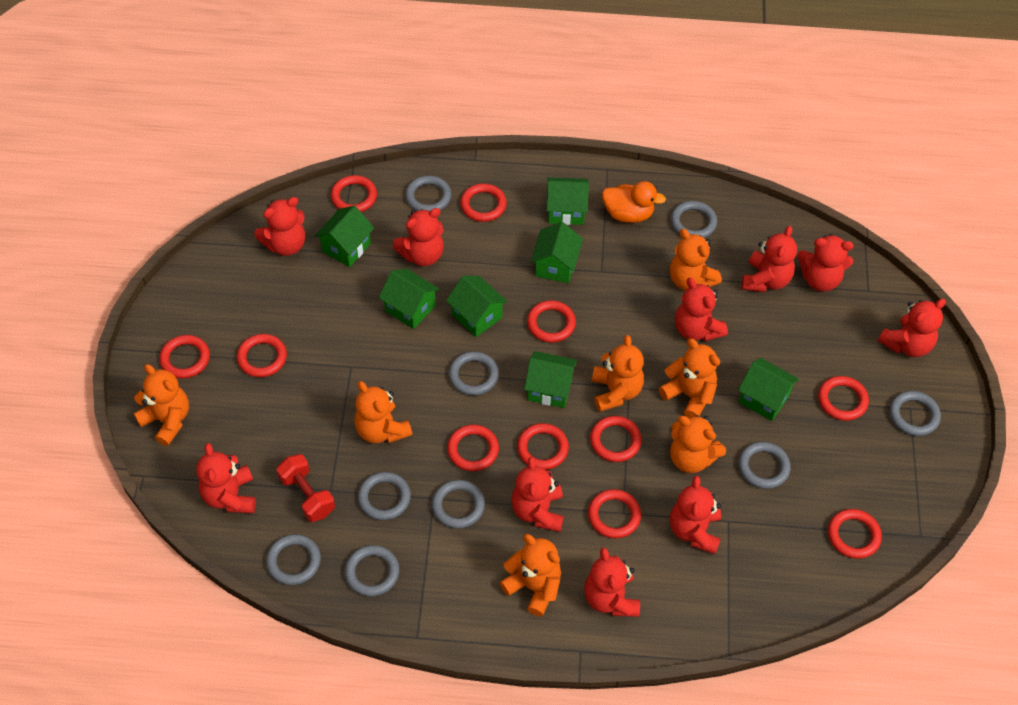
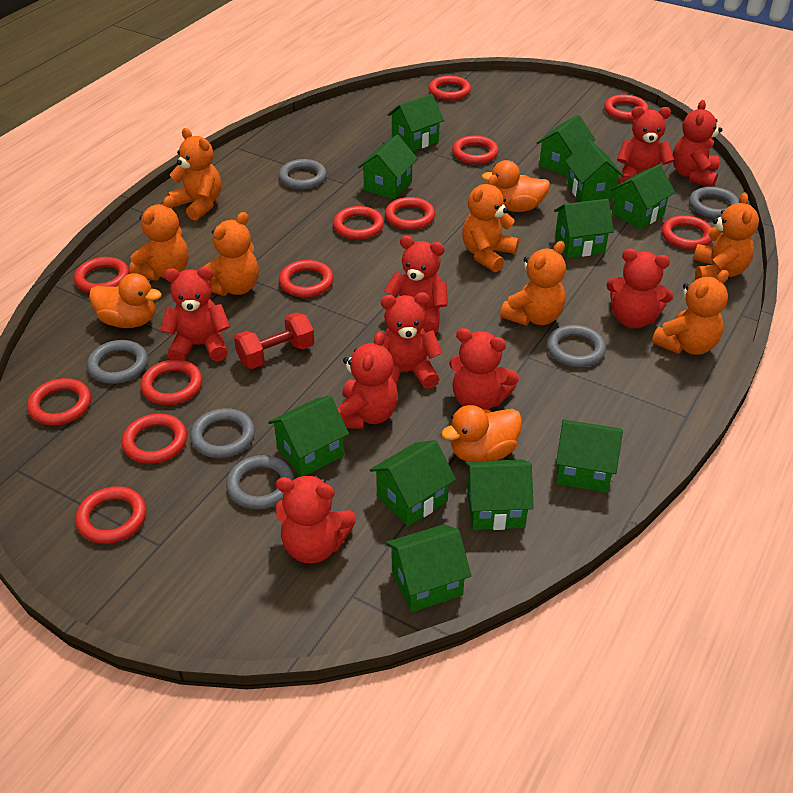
green house: [315,206,374,267] [379,268,440,329] [446,276,508,337] [524,351,577,408] [531,222,583,283] [547,177,589,225] [738,358,799,421] = 7 -> [268,396,349,476] [358,135,418,199] [370,440,456,527] [386,524,471,612] [387,94,444,152] [465,459,534,530] [537,115,595,177] [554,199,614,258] [556,420,623,493] [565,139,624,202] [610,164,675,229] = 11
grey ring: [266,534,321,585] [345,545,399,596] [358,472,411,520] [405,176,451,211] [432,480,485,529] [449,351,499,396] [671,201,717,238] [738,442,791,489] [889,391,941,436] = 9 -> [87,340,148,384] [190,408,255,458] [226,455,294,509] [279,159,327,189] [547,325,606,367] [689,187,739,219] = 6
orange duck: [602,181,666,223] = 1 -> [89,273,162,328] [441,405,522,462] [481,160,550,212] = 3
red ring: [159,335,210,379] [237,334,287,377] [331,175,377,212] [447,425,499,471] [460,183,507,222] [517,423,569,470] [527,300,576,343] [588,489,641,538] [590,416,642,462] [818,376,869,421] [828,509,882,559] = 11 -> [27,378,91,426] [74,257,130,293] [75,486,147,544] [122,414,187,464] [141,360,202,405] [279,260,334,298] [333,206,384,240] [385,197,435,230] [428,76,471,101] [452,135,499,164] [604,94,649,121] [661,215,712,250] = 12
red teddy bear: [196,443,256,513] [254,197,305,256] [392,208,444,266] [511,456,564,532] [584,547,640,617] [670,476,721,554] [675,278,728,342] [742,226,797,292] [797,234,854,292] [878,299,946,357] = 10 -> [160,267,230,361] [275,475,356,563] [337,331,398,429] [381,292,443,389] [384,236,448,333] [449,328,519,410] [606,248,673,328] [617,106,674,183] [673,100,722,187] = 9

